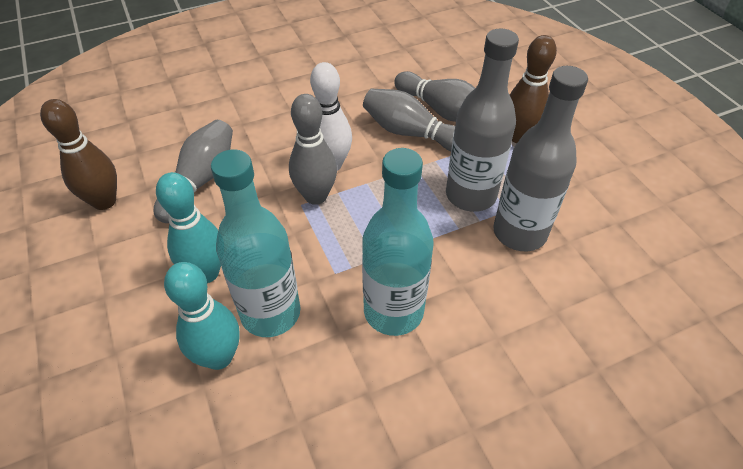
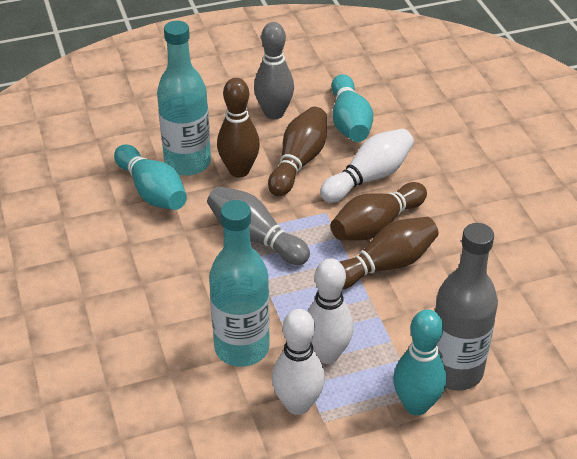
brown bowling pin: [40,99,117,210] [510,35,557,143] = 2 -> [217,78,260,177] [268,107,327,196] [331,182,427,240] [340,217,439,290] = 4
grey bottle: [446,29,519,212] [493,66,588,251] = 2 -> [435,223,498,390] = 1
grey bowling pin: [154,120,233,223] [289,94,337,205] [363,88,455,151] [394,71,475,122] = 4 -> [207,186,310,265] [254,22,294,119] = 2
turquoise bowling pin: [156,172,221,283] [164,262,240,370] = 2 -> [114,144,187,210] [331,74,373,142] [393,309,447,415] = 3
white bowling pin: [310,62,352,171] = 1 -> [272,309,325,415] [307,259,354,364] [320,128,414,203] = 3

